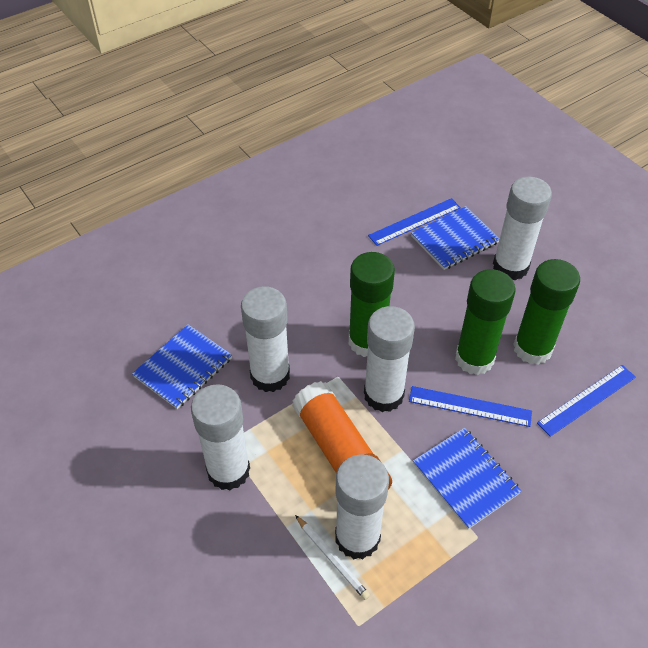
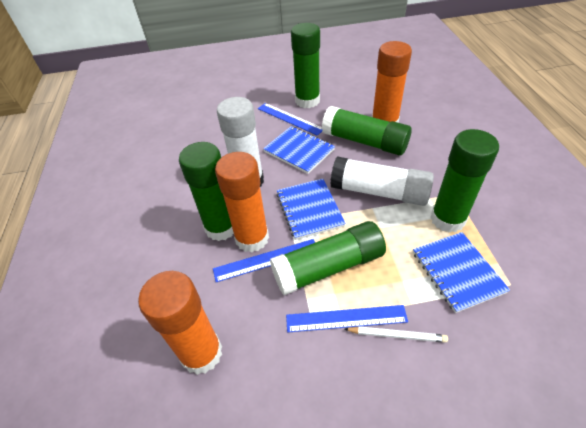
green glue stick: [349,252,395,357] [455,269,516,375] [513,259,580,365] = 3 -> [179,142,234,241] [270,221,386,295] [291,23,320,108] [322,106,412,156] [430,129,499,233] = 5
orange glue stick: [292,381,392,490] = 1 -> [138,271,222,375] [215,152,269,253] [372,41,412,123] = 3
white glue stick: [191,384,250,490] [241,286,290,392] [335,454,389,559] [364,306,415,412] [493,177,552,280] = 5 -> [217,97,264,187] [330,156,434,206] = 2

